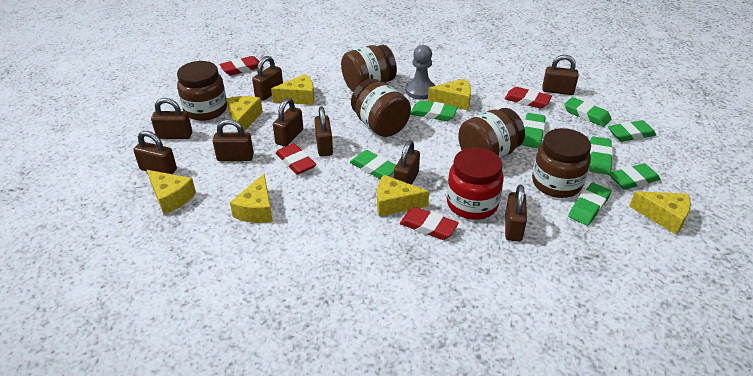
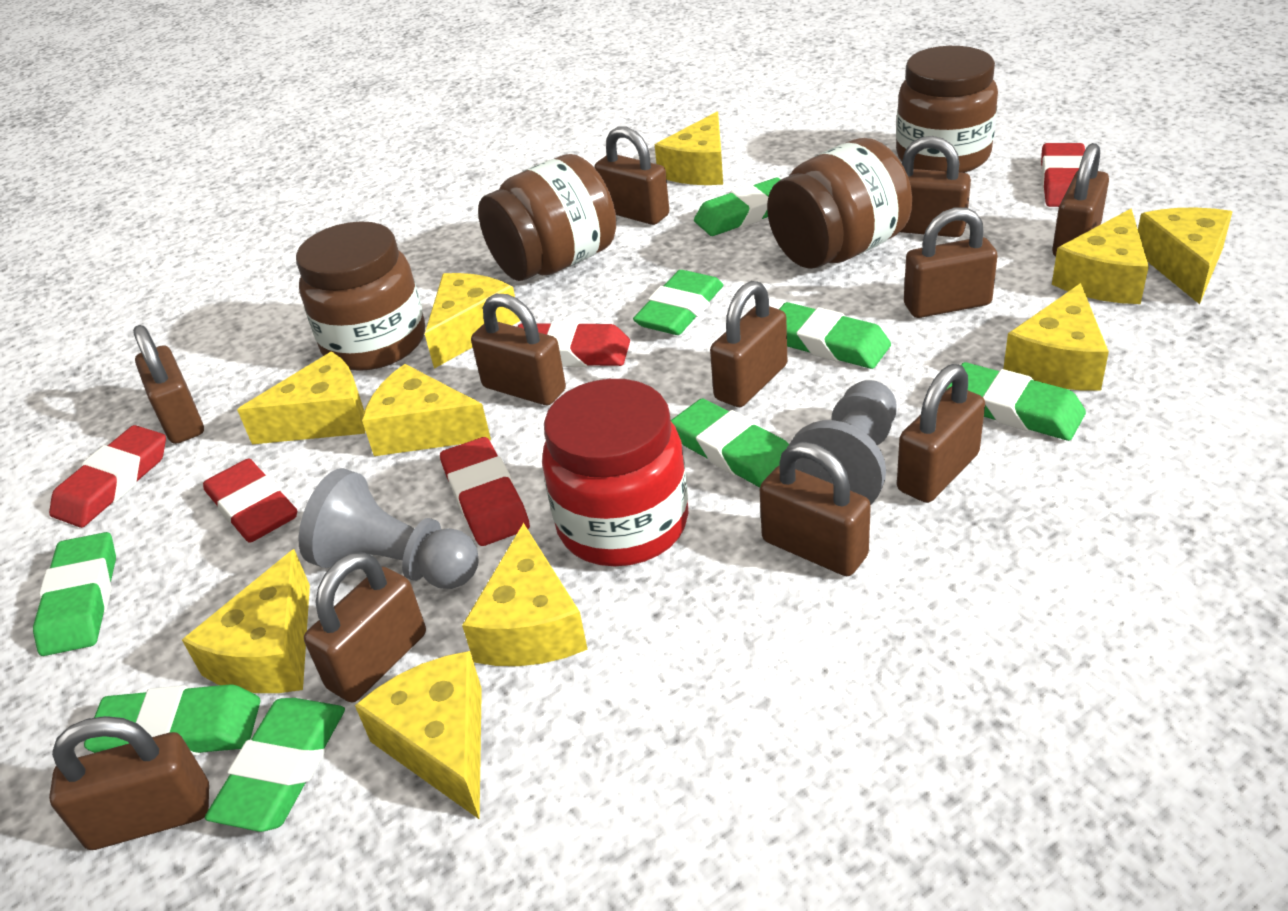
brown jar: [177,61,227,121] [341,45,397,92] [351,79,411,137] [458,108,525,159] [532,128,591,198] = 5 -> [296,221,425,371] [478,154,616,281] [767,138,912,269] [896,46,998,173] = 4
brown padlock: [133,131,177,174] [151,98,192,139] [213,119,254,161] [252,56,283,101] [273,98,303,147] [314,107,333,156] [394,140,420,185] [505,185,527,242] [542,55,579,95] = 9 -> [49,716,209,850] [133,325,204,444] [304,552,426,702] [471,294,566,405] [595,126,669,225] [710,281,787,407] [760,442,871,576] [897,364,985,503] [900,136,971,237] [904,207,998,318] [1052,143,1109,256] = 11
grey pawn: [406,45,436,100] = 1 -> [299,468,479,589] [786,380,897,505] = 2
red eraser: [219,56,263,76] [276,143,316,174] [400,207,459,240] [504,87,552,108] = 4 -> [49,425,166,528] [203,458,297,543] [440,437,530,546] [518,321,630,367] [1041,143,1085,207] = 5
yellow cheese: [147,170,196,214] [226,96,263,132] [230,174,273,223] [271,74,315,105] [377,175,429,217] [428,79,471,111] [629,191,691,235] = 7 -> [182,549,310,693] [237,352,365,444] [355,651,482,820] [362,364,491,456] [425,273,520,369] [462,523,588,666] [655,112,723,185] [1003,283,1109,391] [1052,209,1149,304] [1138,207,1232,304] = 10

